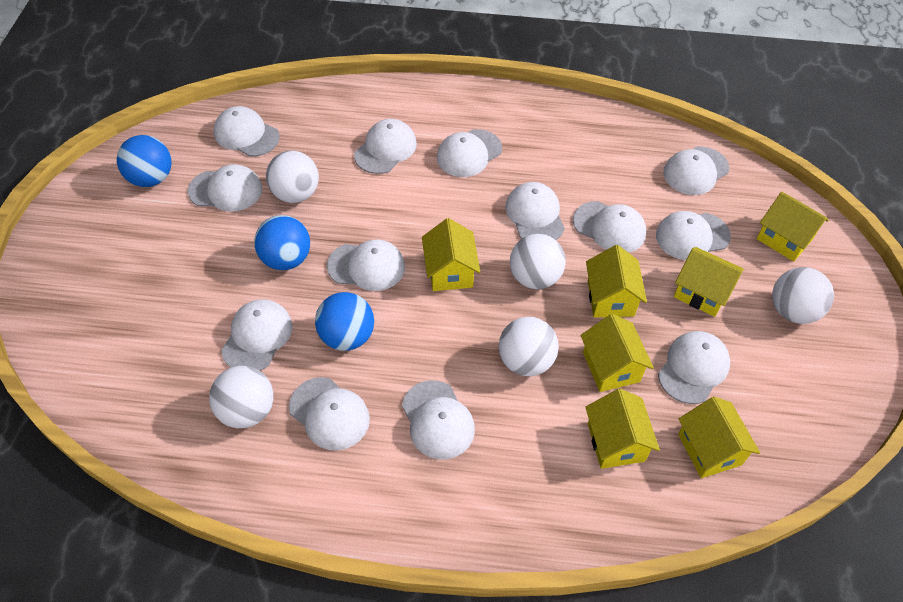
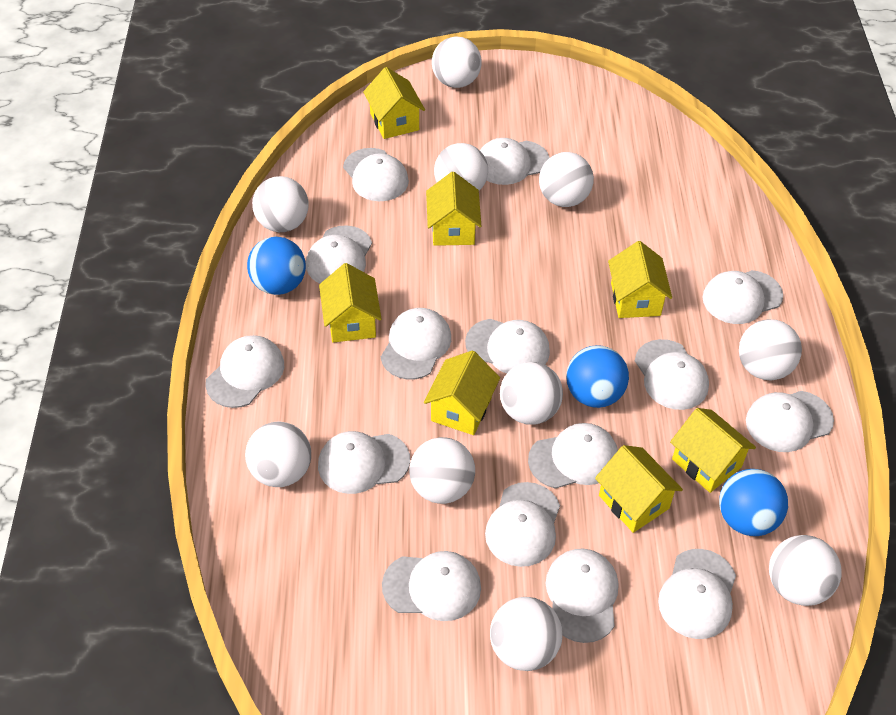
white ball: [209,366,273,428] [266,151,319,203] [499,317,559,376] [510,234,566,289] [772,267,834,324] = 5 -> [245,421,311,487] [252,176,309,232] [409,437,475,504] [432,36,482,88] [434,143,488,191] [490,597,563,671] [500,362,563,425] [539,152,594,207] [739,319,802,380] [769,535,841,606] = 10
white cap: [188,164,262,212] [214,106,280,157] [221,299,292,371] [289,377,370,451] [327,240,405,291] [354,119,417,174] [402,380,475,460] [437,129,502,177] [505,182,565,240] [573,201,646,253] [656,211,731,260] [658,331,730,404] [663,147,729,195] = 13 -> [205,335,284,408] [306,225,372,283] [318,431,410,494] [343,148,409,201] [381,308,451,380] [382,551,481,621] [465,319,550,374] [480,138,550,185] [485,482,560,567] [528,423,618,489] [546,549,618,643] [635,339,709,410] [658,549,736,639] [702,270,783,324] [746,391,834,452] = 15

